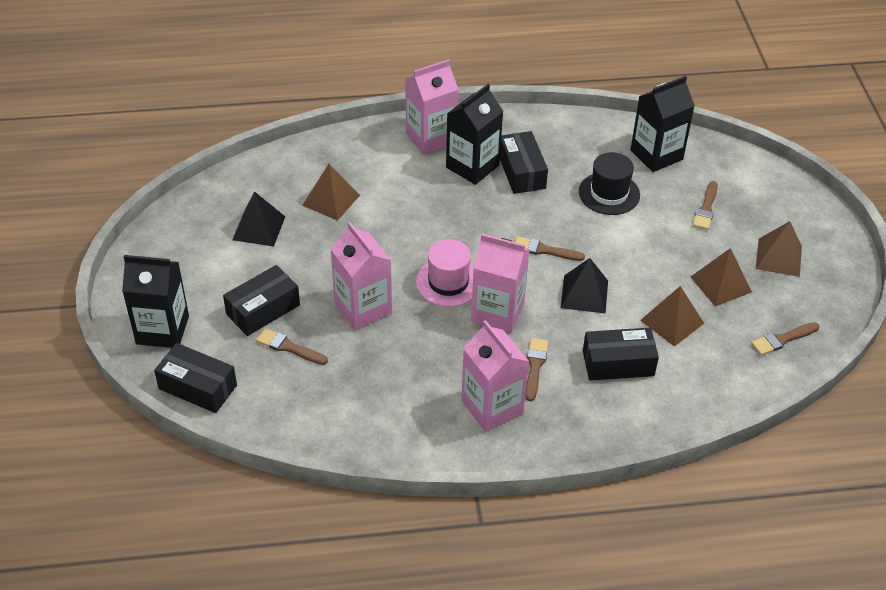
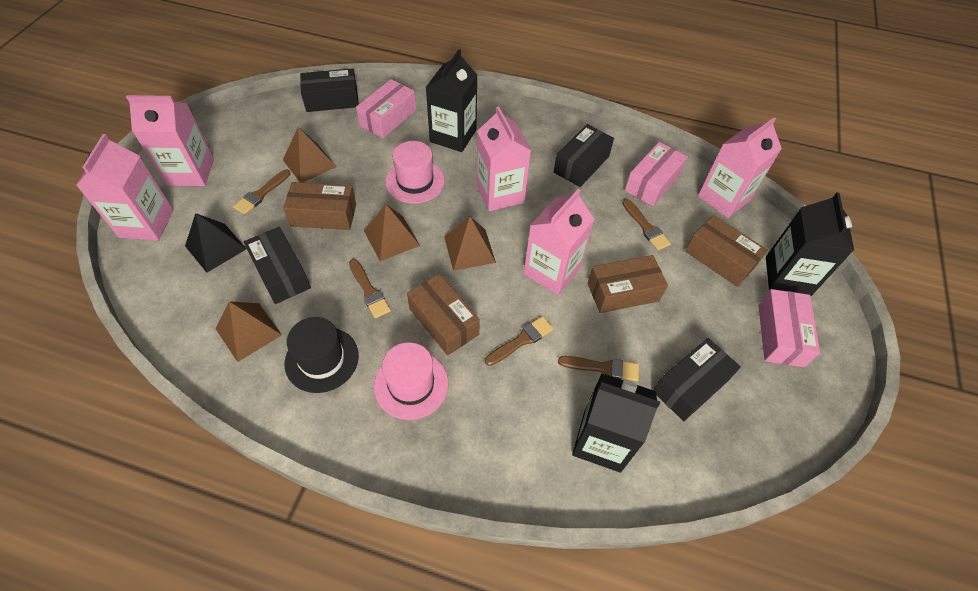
black pyramid: [232,191,285,247] [561,258,608,314] = 2 -> [185,213,247,273] = 1
brown box: none = 0 -> [283,182,356,230] [407,274,480,355] [588,255,668,313] [685,215,767,287] = 4
pink box: none = 0 -> [356,79,416,138] [625,142,688,206] [758,289,820,367] = 3
pink carton: [331,222,392,330] [405,59,459,155] [461,320,529,432] [471,234,530,332] = 4 -> [76,134,173,241] [126,95,214,186] [476,106,531,212] [524,189,595,295] [698,117,782,218] = 5
pink hat: [416,239,474,307] = 1 -> [374,342,448,420] [385,141,445,204] = 2

